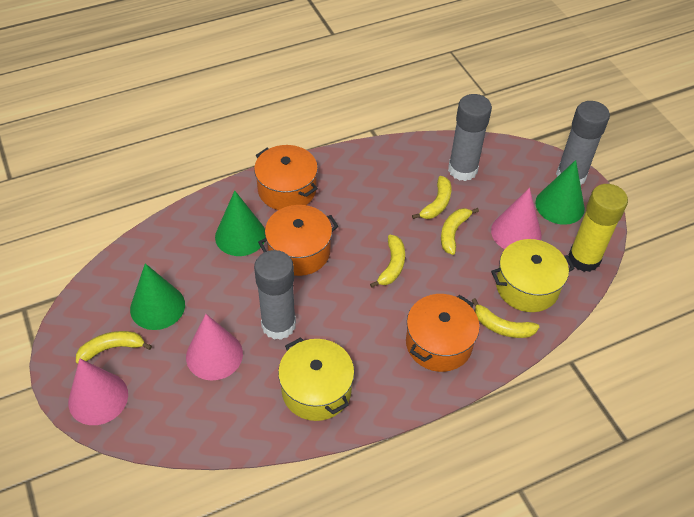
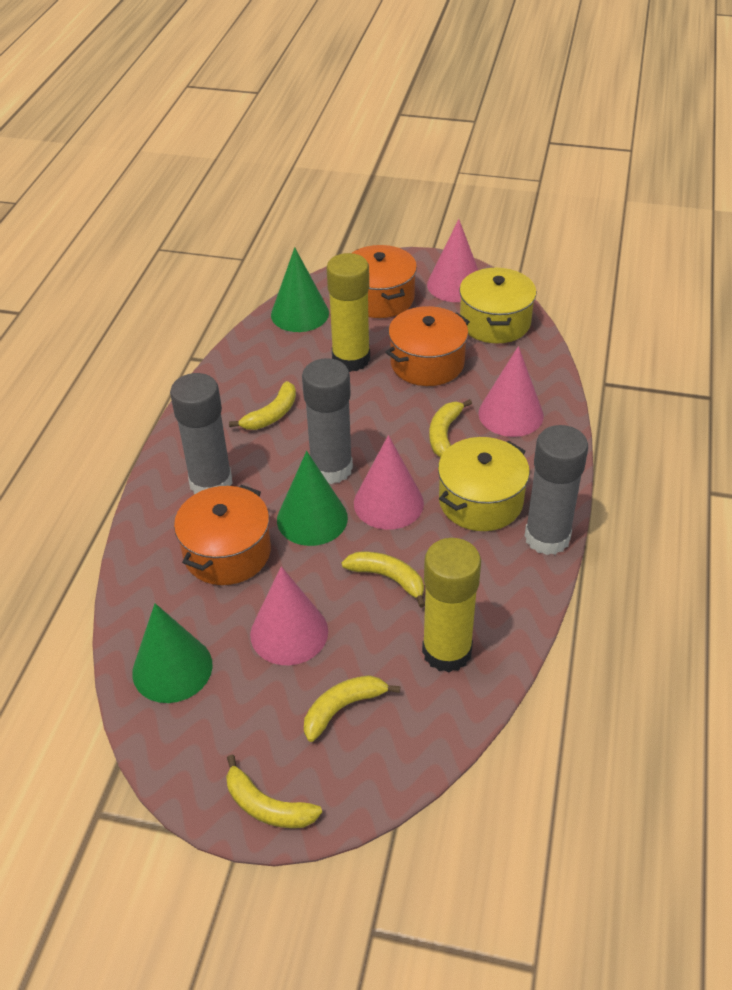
pink cone: [68,359,128,425] [186,314,243,381] [491,188,542,249] = 3 -> [250,566,328,666] [354,435,424,530] [427,219,478,302] [478,346,544,437] = 4
yellow glue stick: [568,184,628,272] = 1 -> [326,253,370,372] [422,538,481,673] = 2

